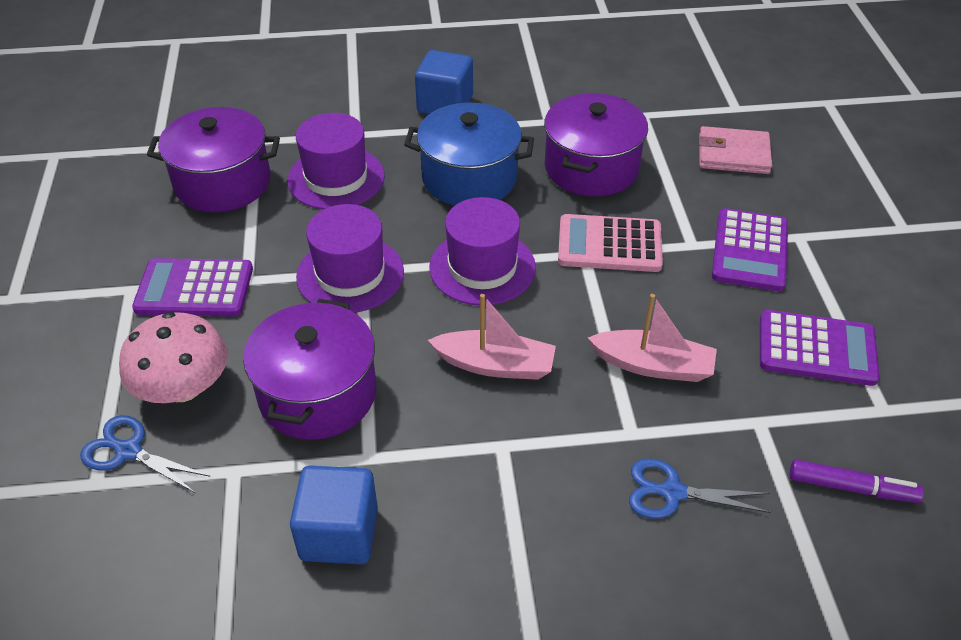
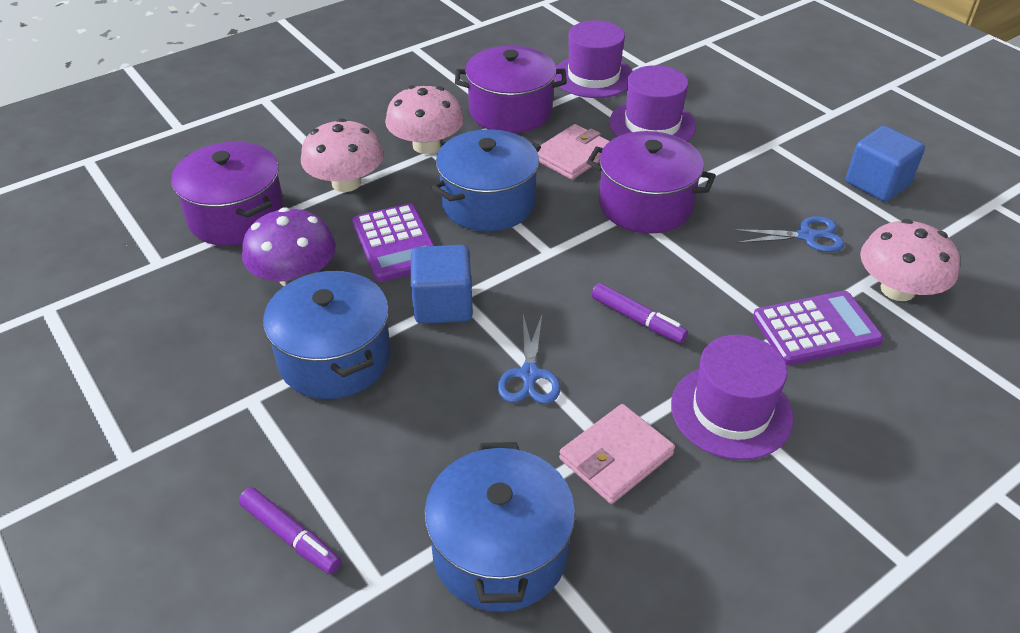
blue pot: [404,103,534,206] = 1 -> [263,271,391,399] [424,442,575,612] [432,129,541,232] = 3
pink boat: [428,294,556,380] [588,294,717,382] = 2 -> none = 0
pink calculator: [558,214,663,272] = 1 -> none = 0
pink mushroom: [119,312,228,403] = 1 -> [301,118,384,192] [385,85,464,154] [860,219,960,301] = 3
pink wallet: [699,126,772,174] = 1 -> [538,124,610,180] [559,404,675,504] = 2
purple calculator: [132,258,253,317] [712,208,788,291] [760,310,880,386] = 3 -> [352,203,435,282] [753,291,883,365] = 2
purple marker: [790,460,924,503] = 1 -> [239,487,342,574] [591,283,688,343] = 2
purple mushroom: none = 0 -> [242,207,336,286] = 1

